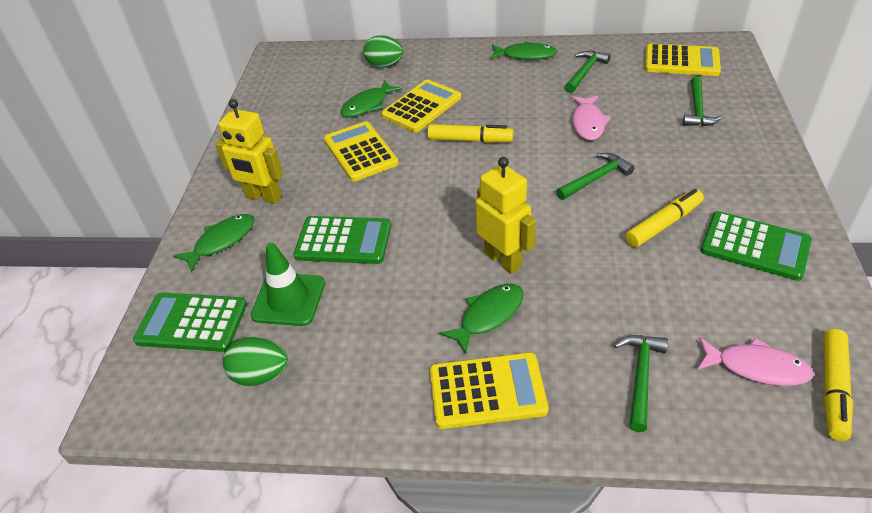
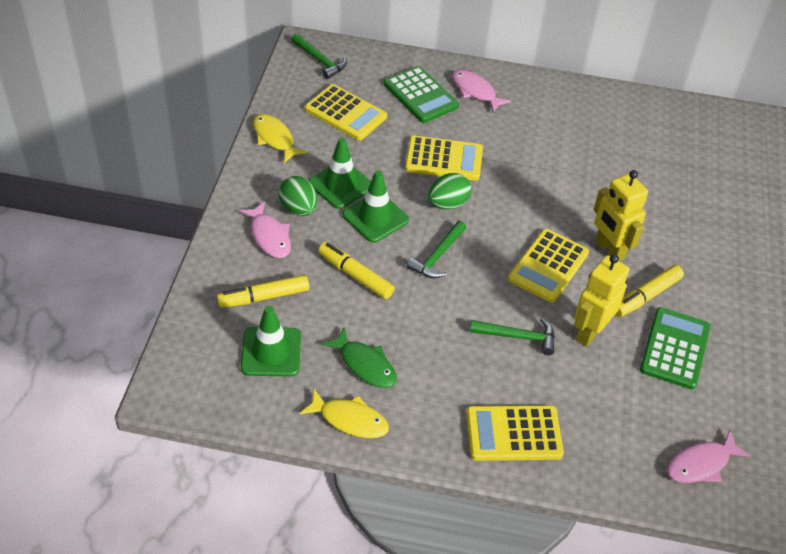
green calculator: [133,293,247,352] [293,216,391,264] [701,211,812,281] = 3 -> [384,66,459,123] [640,307,711,389] = 2
green fish: [173,214,255,272] [340,80,402,117] [439,284,524,354] [490,41,557,60] = 4 -> [322,327,397,388] = 1
green hammer: [556,153,635,200] [565,50,611,93] [614,335,668,432] [683,76,722,126] = 4 -> [292,34,347,79] [407,221,467,278] [470,318,555,355] = 3
green traffic cone: [251,243,325,326] = 1 -> [241,306,301,377] [309,138,371,209] [343,170,409,243] = 3
pink fish: [571,96,611,140] [697,337,814,386] = 2 -> [239,201,291,258] [452,69,511,113] [667,431,750,483] = 3
yellow fish: none = 0 -> [253,114,307,163] [300,389,389,438] = 2

